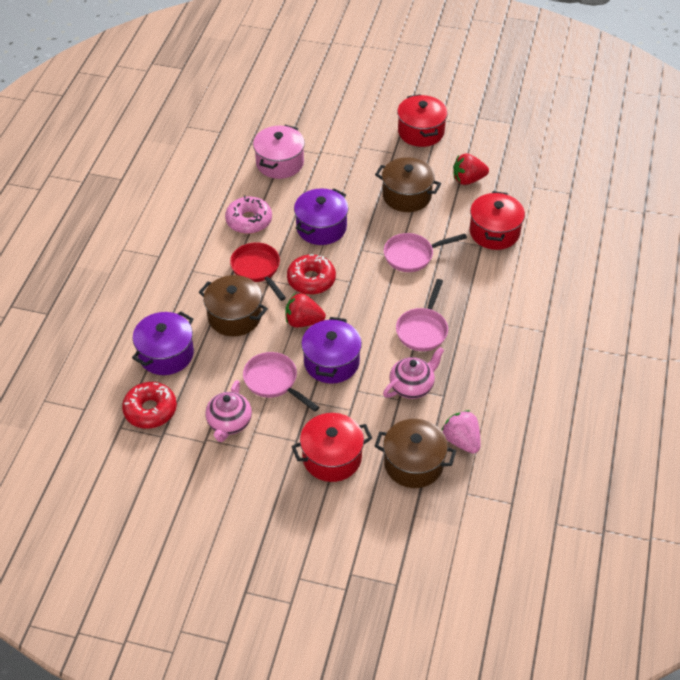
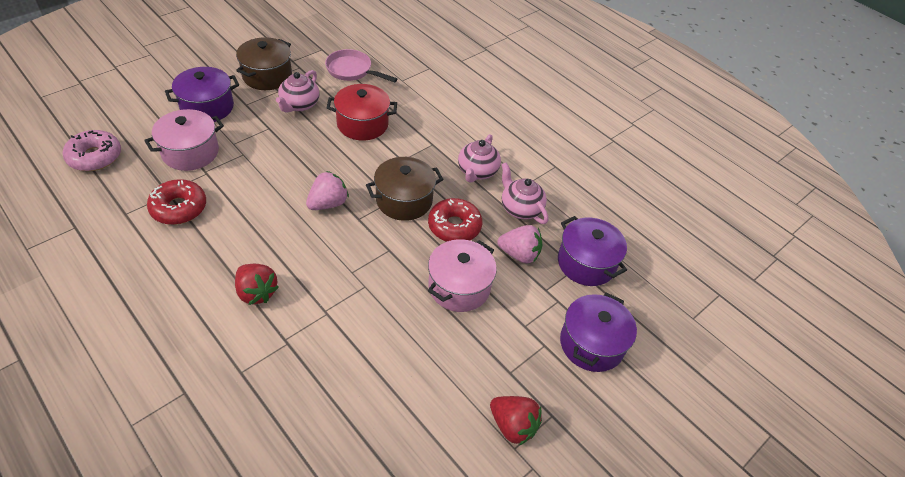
brown pot: [199,275,268,336] [374,419,456,488] [375,157,441,212] = 3 -> [236,37,292,90] [366,157,444,221] = 2
pink pan: [243,352,319,412] [384,233,467,272] [396,279,448,351] = 3 -> [325,49,397,83] = 1
pink pot: [253,125,305,179] = 1 -> [144,109,224,171] [428,239,497,312] = 2
pink strawberry: [441,410,481,454] = 1 -> [306,171,349,210] [497,225,542,264] = 2
pink teapot: [205,380,252,442] [383,347,444,399] = 2 -> [276,70,319,113] [458,134,501,183] [501,162,548,224] = 3
red pan: [230,242,286,301] = 1 -> none = 0
red pot: [292,413,372,482] [397,94,448,147] [470,191,525,250] = 3 -> [327,84,397,140] = 1

